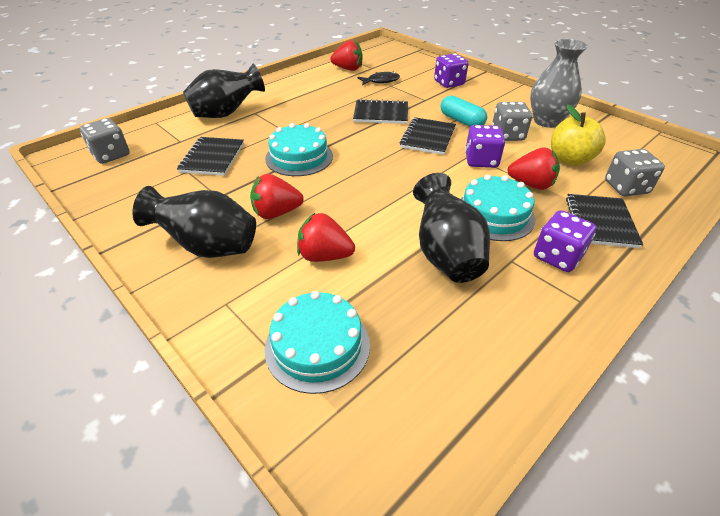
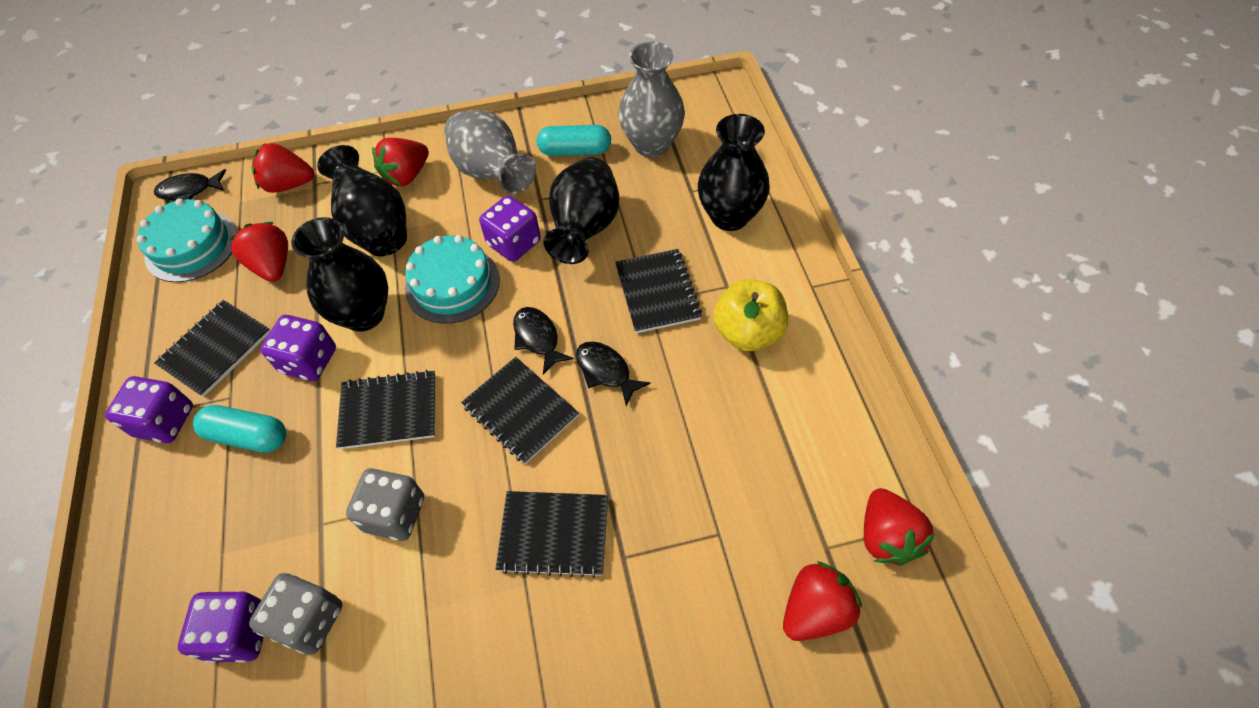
black fish: [357,72,400,85] = 1 -> [154,169,226,201] [513,307,574,375] [576,341,651,406] = 3
black notebook: [177,137,244,176] [353,99,408,124] [399,117,456,155] [566,194,643,248] = 4 -> [154,300,270,397] [336,370,435,449] [461,357,579,464] [496,491,608,578] [615,249,702,333] = 5
black vase: [132,186,256,258] [183,64,265,118] [413,173,490,283] = 3 -> [291,217,388,332] [317,145,407,257] [543,157,619,264] [698,114,770,231] = 4
grey dice: [80,118,130,164] [492,102,532,141] [605,149,665,196] = 3 -> [249,573,342,654] [346,468,424,541] = 2
grey vase: [530,39,588,128] = 1 -> [444,110,536,194] [618,42,685,157] = 2
purple dice: [434,53,468,88] [465,125,505,168] [534,210,596,272] = 3 -> [105,376,193,443] [178,591,264,663] [260,315,336,381] [479,195,541,262] = 4
red strawberry: [250,174,304,219] [297,212,355,262] [330,40,363,71] [507,147,560,190] = 4 -> [230,222,288,282] [252,143,314,193] [372,138,429,186] [783,561,862,641] [864,488,936,566] = 5
turquoise cake: [264,291,370,394] [265,123,333,176] [461,174,535,241] = 3 -> [137,198,238,282] [405,235,500,324] = 2
turquoise capsule: [441,95,487,127] = 1 -> [193,405,286,452] [537,125,611,156] = 2

